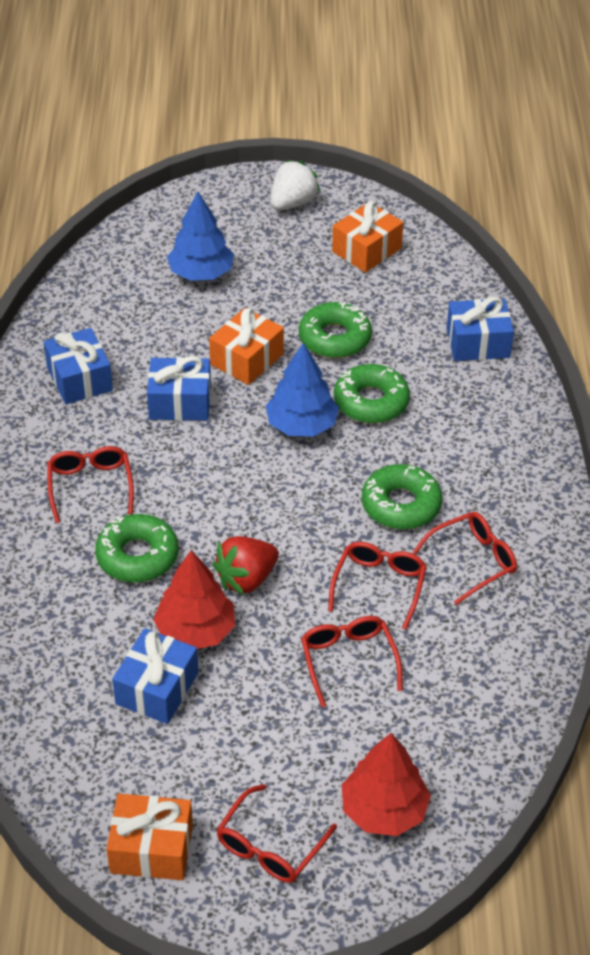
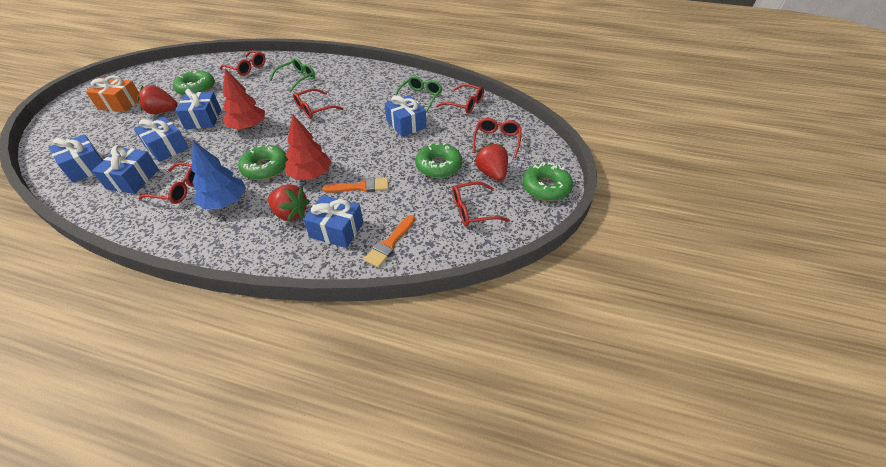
blue gift: [44,328,113,404] [112,628,198,724] [147,356,211,421] [447,296,514,361] = 4 -> [49,134,104,183] [92,145,159,194] [134,116,189,162] [175,89,221,129] [303,195,364,248] [385,95,426,137] = 6
blue tree: [167,192,234,281] [266,343,339,437] = 2 -> [192,141,246,209] = 1
green glasses: none = 0 -> [269,58,315,93] [395,76,442,112] = 2
orange brush: none = 0 -> [322,178,389,193] [364,215,415,268] = 2
orange gift: [106,794,193,880] [209,308,284,385] [332,201,403,273] = 3 -> [86,76,139,112] = 1
red glasses: [47,446,134,523] [216,784,337,883] [301,616,403,707] [328,542,427,630] [413,512,517,605] = 5 -> [138,162,195,204] [220,50,266,75] [293,89,344,119] [436,84,484,114] [452,182,510,226] [473,118,521,158] = 6
red strawberry: [213,536,279,595] = 1 -> [137,85,178,114] [268,184,310,221] [474,142,508,181] = 3
white strawberry: [271,160,321,210] = 1 -> none = 0

